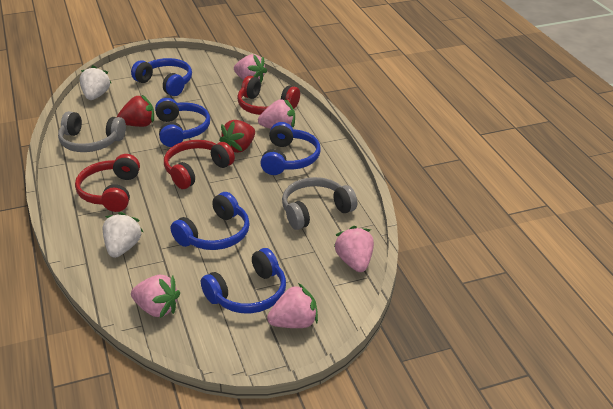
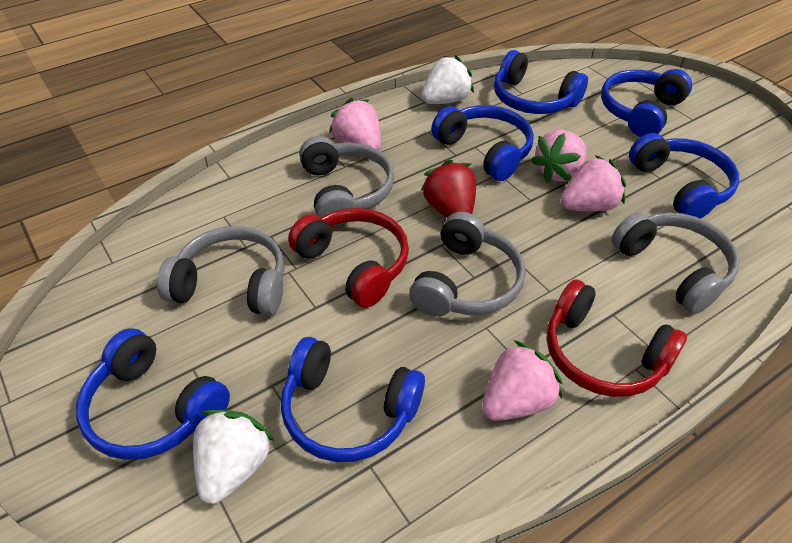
blue headphones: [131,58,192,96] [155,98,210,147] [170,192,250,250] [201,248,286,313] [260,122,321,175] = 5 -> [76,328,230,460] [281,337,425,462] [431,105,534,181] [494,50,588,114] [601,69,692,137] [629,133,739,219] = 6
grey headphones: [58,111,126,152] [282,177,357,230] = 2 -> [157,226,285,315] [299,136,394,227] [409,212,526,317] [612,212,739,314] = 4
pink strawberry: [131,274,180,318] [234,54,267,83] [258,99,295,129] [267,283,318,328] [334,226,374,272] = 5 -> [329,98,381,150] [482,340,562,421] [531,130,587,183] [560,155,626,211] = 4
red headphones: [75,154,140,212] [164,140,235,189] [237,76,300,115] = 3 -> [288,208,409,308] [546,279,687,397] = 2
red strawberry: [117,95,154,127] [219,120,255,153] = 2 -> [421,160,476,218] = 1

